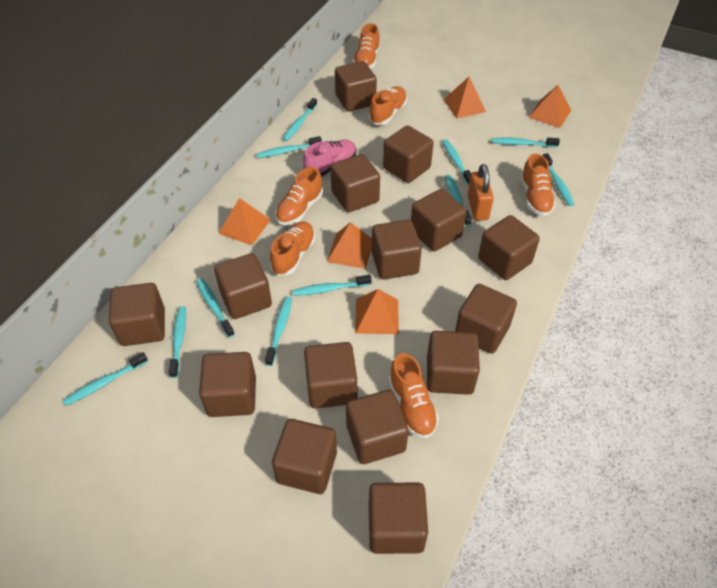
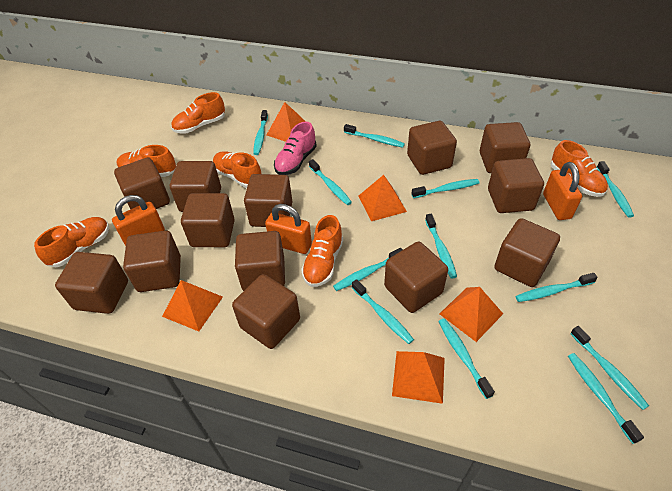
brown cube: [109,283,165,346] [199,352,256,417] [214,253,272,319] [272,419,337,494] [304,342,357,409] [331,154,380,212] [335,61,377,111] [346,390,409,464] [369,483,428,554] [372,220,422,279] [383,125,434,183] [411,189,466,251] [427,331,480,395] [455,284,517,354] [478,215,540,280] = 15 -> [55,252,128,314] [114,157,170,209] [123,230,181,292] [170,161,221,212] [181,193,235,247] [232,274,300,349] [235,231,285,291] [244,174,293,227] [384,241,448,313] [407,121,457,175] [480,122,530,173] [488,158,544,213] [494,218,560,287] = 13
orange padlock: [468,164,494,221] = 1 -> [112,195,165,246] [265,204,312,254] [543,162,582,220] = 3
turquoise toothbrush: [63,352,148,406] [169,306,186,378] [196,278,235,338] [256,136,322,158] [265,296,292,366] [283,98,317,141] [293,275,372,296] [442,139,471,185] [445,174,472,226] [492,138,560,148] [543,153,574,206] = 11 -> [253,110,268,155] [309,159,352,205] [333,248,403,291] [344,124,405,148] [352,279,414,344] [412,179,479,198] [425,214,457,278] [438,318,495,399] [516,273,598,302] [568,353,644,444] [570,326,649,410] [596,161,634,218] = 12

